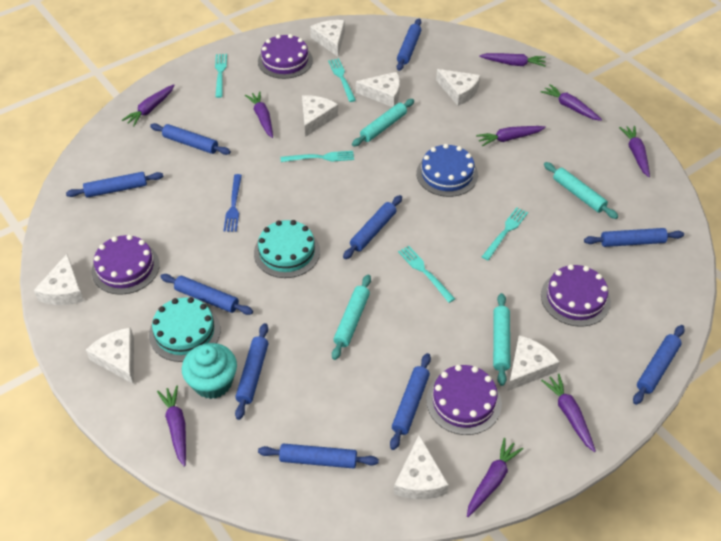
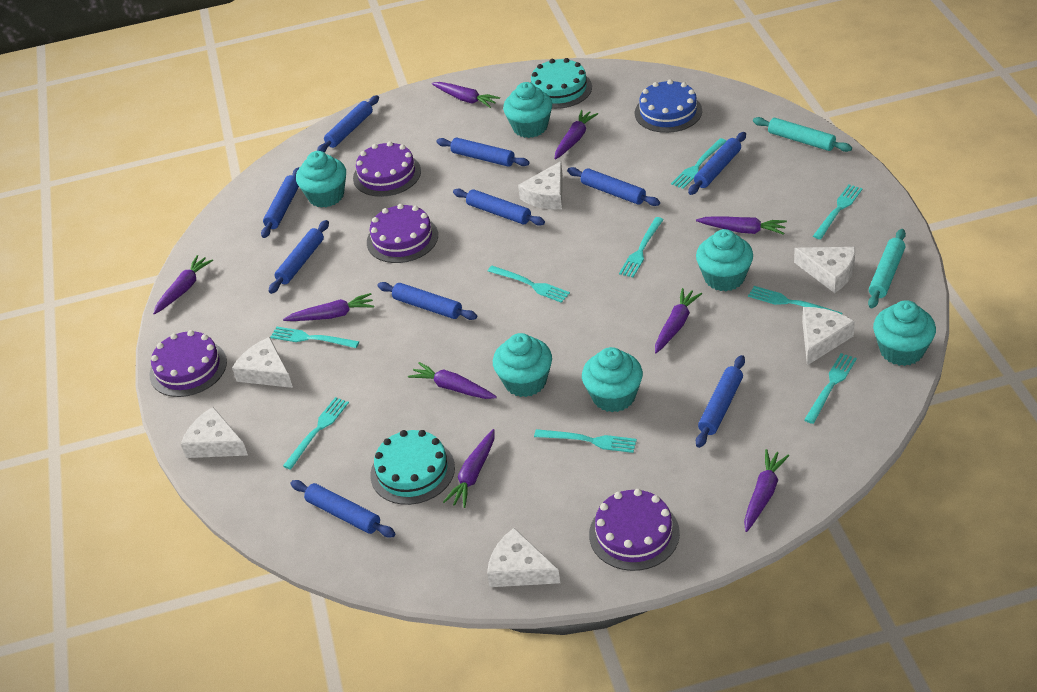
blue fork: [223,174,242,232] = 1 -> none = 0
turquoise cupcake: [182,343,237,399] = 1 -> [296,151,346,208] [493,333,552,397] [503,82,552,138] [582,347,643,412] [696,229,753,291] [873,300,936,366] = 6
turquoise fork: [215,54,227,98] [280,151,354,162] [328,58,356,102] [398,246,455,303] [482,207,528,260] = 5 -> [270,327,359,348] [283,397,349,470] [488,266,570,303] [534,429,637,453] [619,217,664,277] [671,138,726,189] [748,286,843,314] [804,353,857,424] [813,185,863,239] = 9
turquoise rolling pin: [332,275,371,360] [352,99,414,147] [493,293,510,386] [544,162,618,219] = 4 -> [753,117,852,152] [868,229,906,308] = 2
white cheese: [34,254,84,305] [86,328,134,384] [302,95,338,137] [310,20,345,57] [356,72,400,107] [394,435,449,499] [436,69,480,106] [508,335,560,391] = 8 -> [181,407,248,458] [232,337,293,388] [487,528,560,587] [518,161,563,210] [794,247,855,293] [802,307,855,365] = 6

